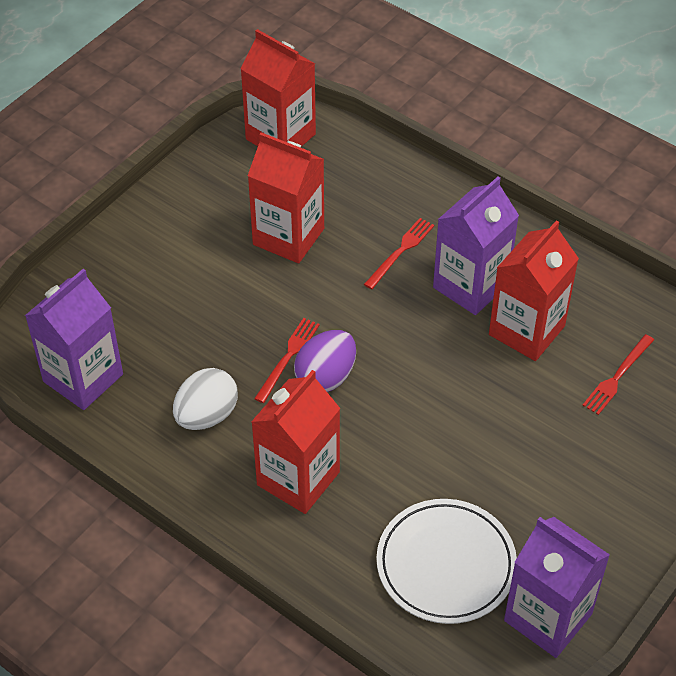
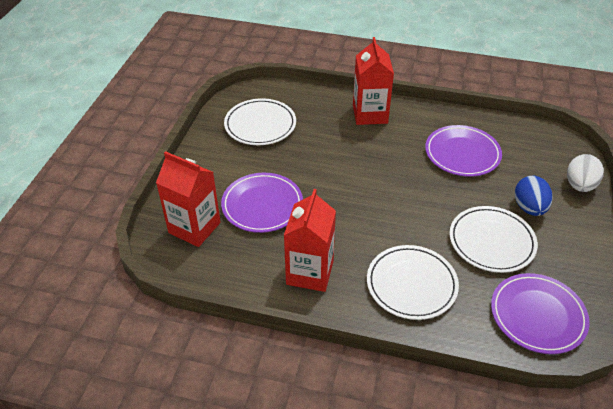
blue egg: none = 0 -> [515,175,553,216] = 1
purple carton: [25,269,123,410] [433,177,519,315] [504,517,610,658] = 3 -> none = 0
purple egg: [294,330,356,392] = 1 -> none = 0
purple plate: none = 0 -> [221,173,303,233] [425,125,502,177] [491,273,590,354] = 3
red carton: [240,29,316,147] [248,132,324,263] [251,370,340,514] [489,220,579,361] = 4 -> [156,151,221,247] [284,189,336,292] [353,37,394,125] = 3
red fork: [254,318,320,403] [364,218,434,289] [582,334,654,415] = 3 -> none = 0
white plate: [376,499,517,624] = 1 -> [224,98,296,145] [367,245,459,320] [449,206,538,273] = 3

